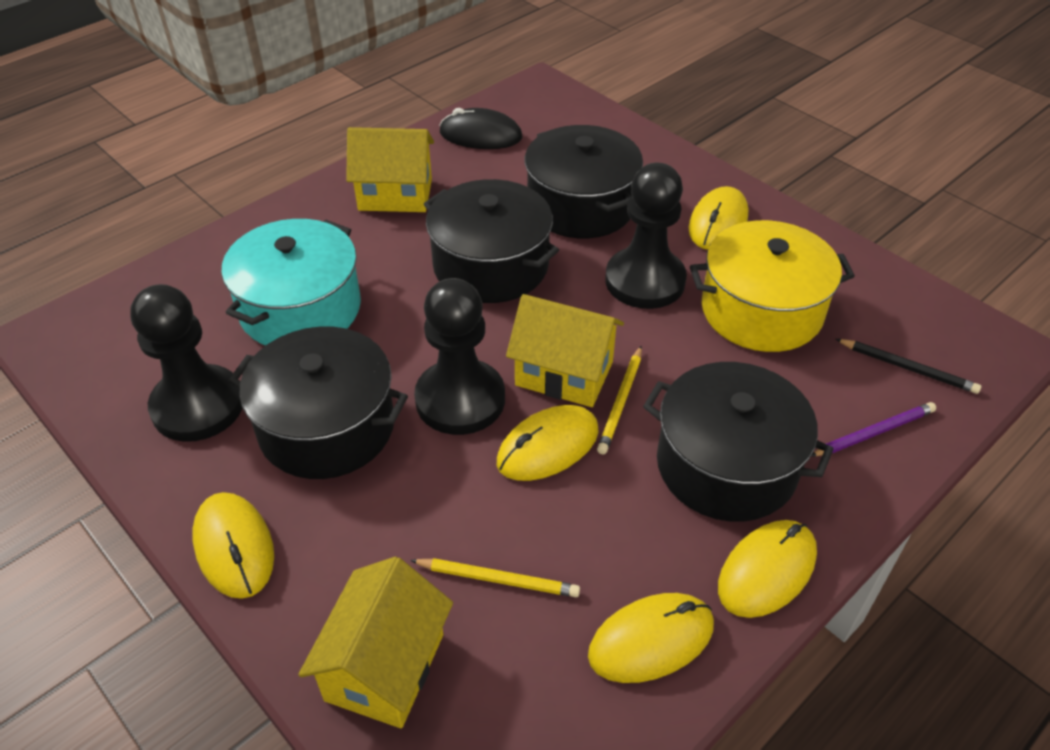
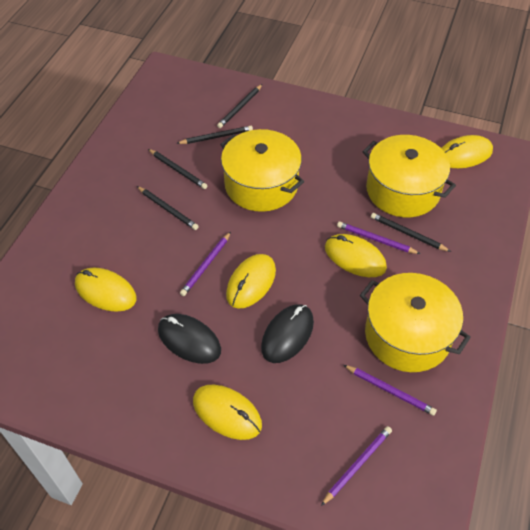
black mouse: [439,108,522,149] = 1 -> [158,314,221,364] [261,304,314,363] = 2
black pawn: [130,284,243,442] [414,278,505,435] [605,163,687,309] = 3 -> none = 0
black pencil: [836,339,981,394] = 1 -> [137,186,199,230] [148,149,207,189] [176,126,253,144] [217,84,263,128] [371,213,451,252] = 5
black pot: [229,326,408,479] [424,179,559,303] [525,125,643,238] [643,362,833,522] = 4 -> none = 0
purple pencil: [811,402,936,457] = 1 -> [180,232,231,296] [321,426,392,506] [337,222,420,254] [344,365,437,416] = 4
turquoise pot: [222,219,361,346] = 1 -> none = 0
yellow house: [298,557,453,728] [346,127,434,212] [506,294,624,407] = 3 -> none = 0
yellow pencil: [410,558,580,597] [597,346,642,454] = 2 -> none = 0
yellow pot: [690,220,855,352] = 1 -> [220,129,304,212] [360,273,471,372] [363,135,456,217] = 3

